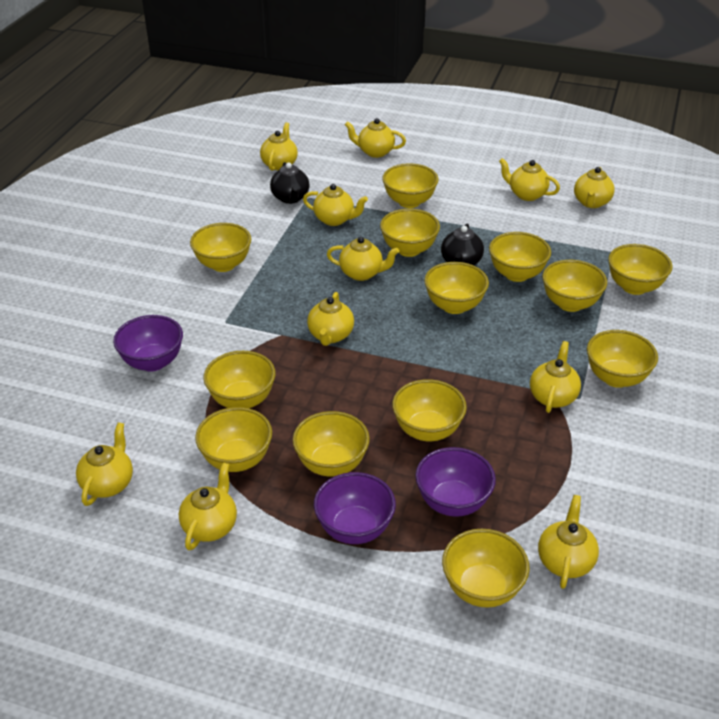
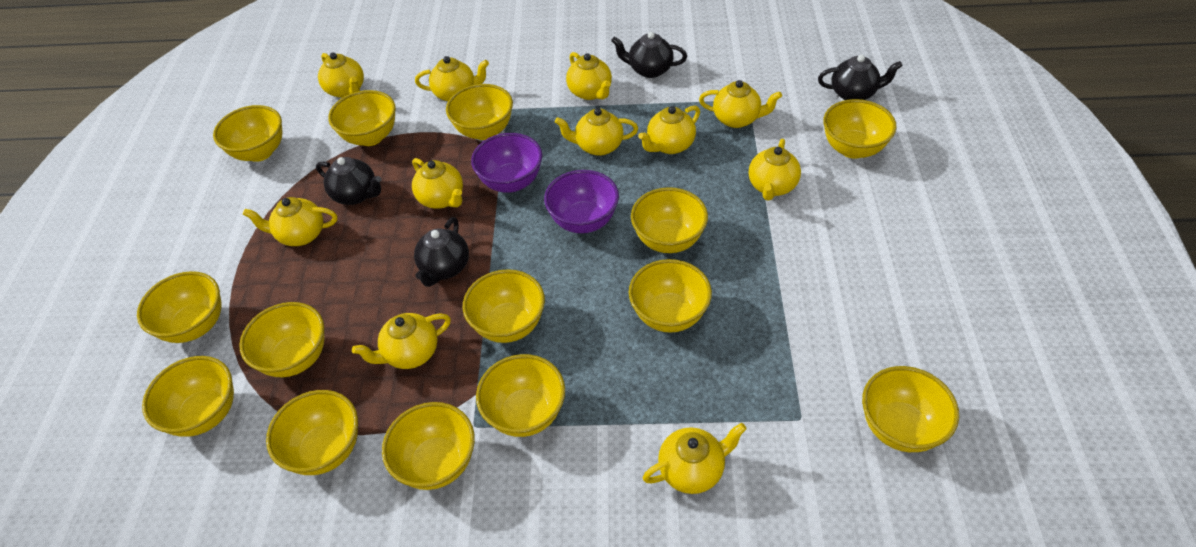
black teapot: [270,162,310,204] [441,223,484,265] = 2 -> [316,157,381,205] [414,217,469,287] [611,32,687,78] [818,55,903,100] = 4
purple bowl: [113,315,183,372] [314,472,396,544] [415,447,496,517] = 3 -> [471,133,542,192] [544,170,619,233] = 2
yellow bowl: [190,223,251,272] [195,407,272,472] [203,351,276,408] [293,411,370,477] [380,209,440,257] [382,163,439,208] [392,379,467,441] [424,262,489,314] [442,529,530,608] [489,232,551,282] [542,260,607,312] [587,330,658,388] [608,244,673,295] = 13 -> [137,271,221,343] [142,356,234,437] [213,105,282,162] [239,302,325,377] [266,390,358,475] [328,90,396,146] [382,402,475,490] [446,84,513,140] [463,269,545,343] [476,354,565,437] [629,259,712,333] [631,187,708,253] [823,99,897,159] [862,366,959,452] = 14

